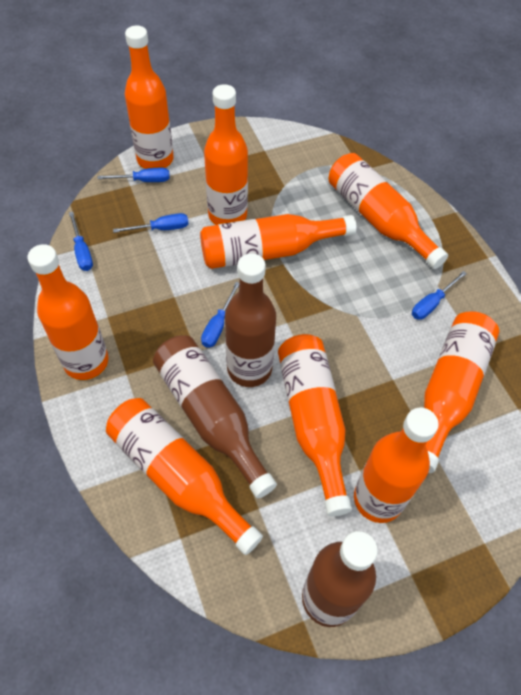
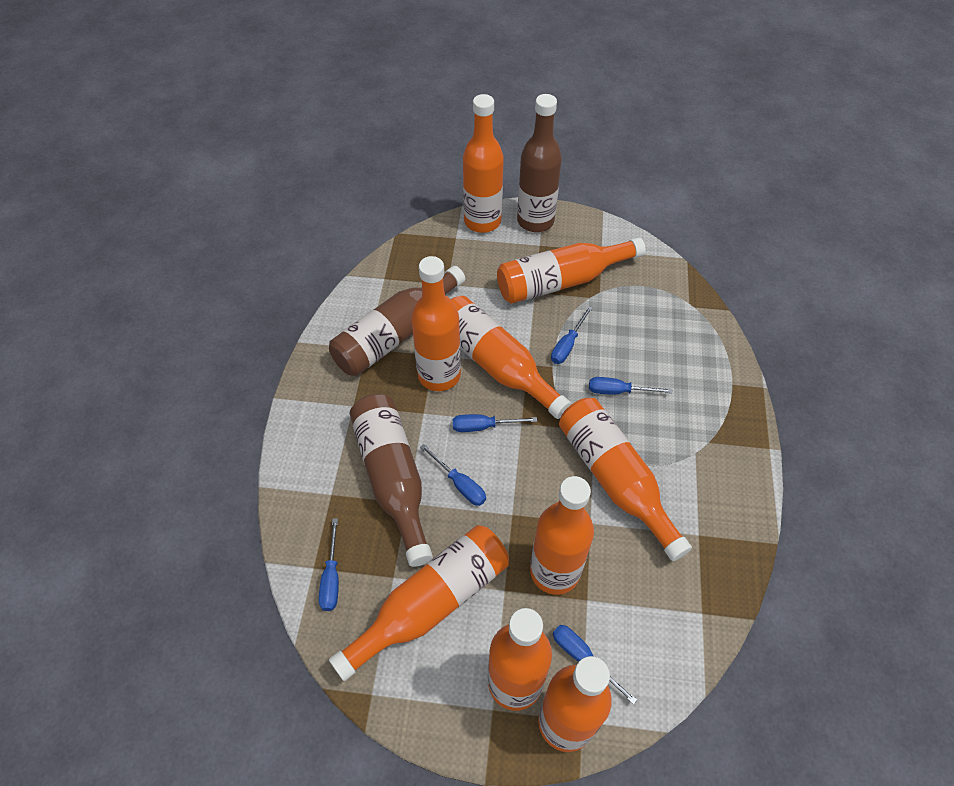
blue screwdriver: [69,212,93,271] [97,168,170,182] [113,213,189,233] [201,282,239,348] [412,271,467,320] = 5 -> [319,518,339,611] [421,444,486,506] [453,414,537,432] [551,306,592,364] [553,625,637,705] [589,377,672,394] = 6

